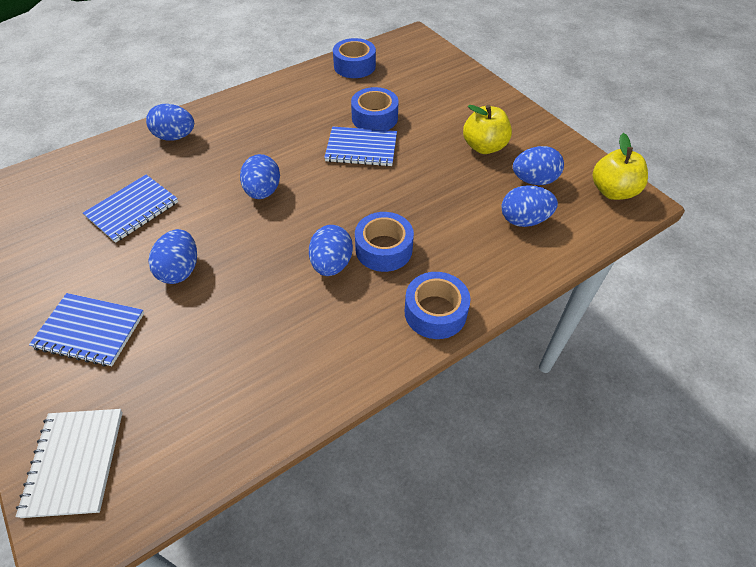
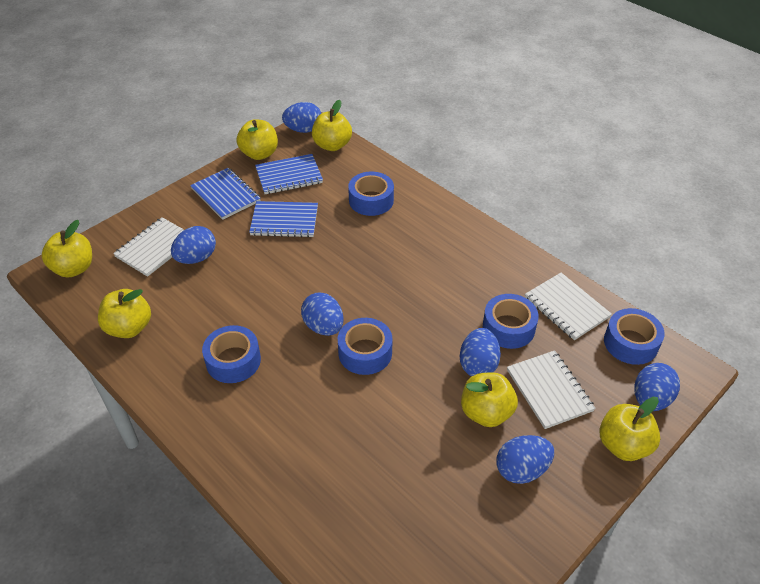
blue tape: [333,38,376,78] [351,87,398,130] [355,212,414,272] [405,272,470,339] = 4 -> [202,325,261,383] [338,318,392,375] [348,171,394,216] [483,294,539,349] [604,308,664,365] = 5
white notebook: [15,409,123,518] = 1 -> [113,217,184,277] [507,350,596,429] [525,273,612,340] = 3
yellow apple: [463,105,512,154] [592,133,648,200] = 2 -> [42,220,92,278] [98,289,151,338] [237,119,278,160] [312,100,352,151] [461,373,518,427] [599,397,661,461] = 6

